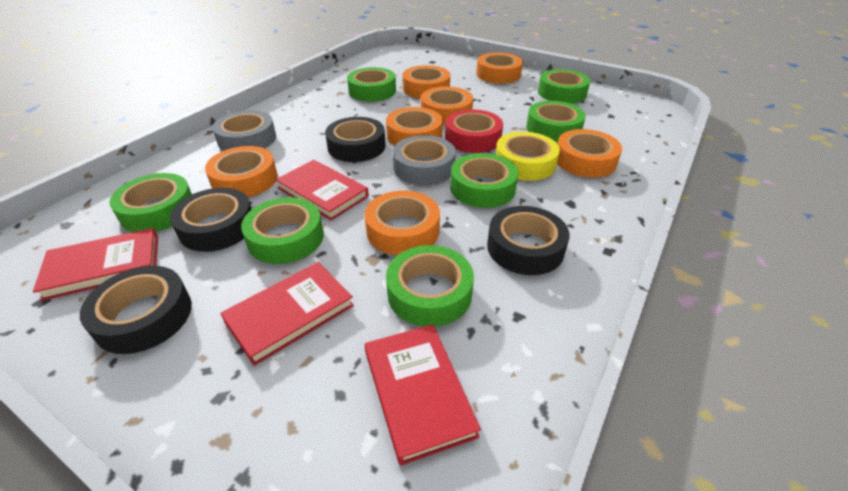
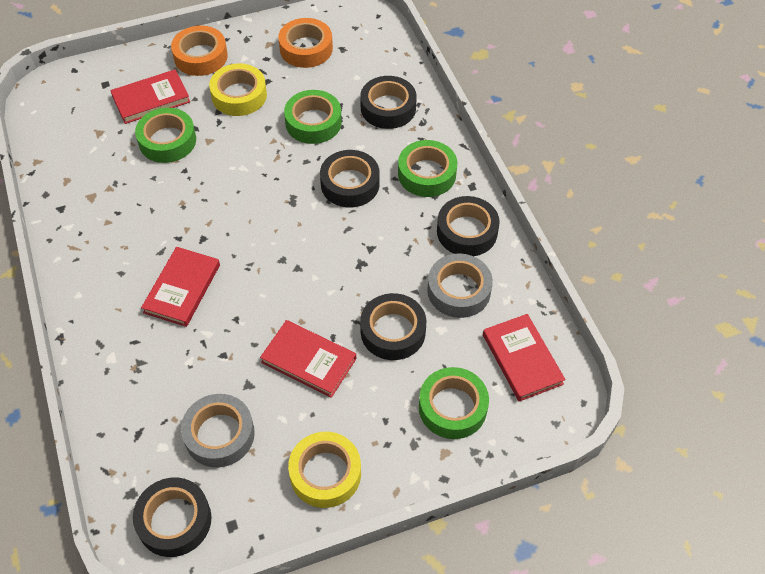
black tape: [80,266,192,354] [170,188,252,252] [325,117,386,162] [487,206,569,275] = 4 -> [133,477,211,557] [320,150,380,208] [360,76,417,129] [360,293,426,360] [437,196,500,256] = 5
green tape: [109,173,192,232] [241,197,324,264] [347,67,396,101] [386,245,474,327] [450,153,518,208] [526,101,586,142] [538,69,590,104] = 7 -> [135,108,196,163] [284,90,342,144] [398,140,457,197] [419,367,489,439] = 4
orange tape: [205,146,278,197] [365,191,440,255] [386,107,443,146] [403,65,450,99] [421,86,473,125] [476,52,523,84] [557,129,622,178] = 7 -> [171,25,228,76] [278,18,333,68] = 2
red tape: [445,109,503,153] = 1 -> none = 0
yellow tape: [496,132,560,181] = 1 -> [209,63,267,116] [288,432,361,508] = 2

